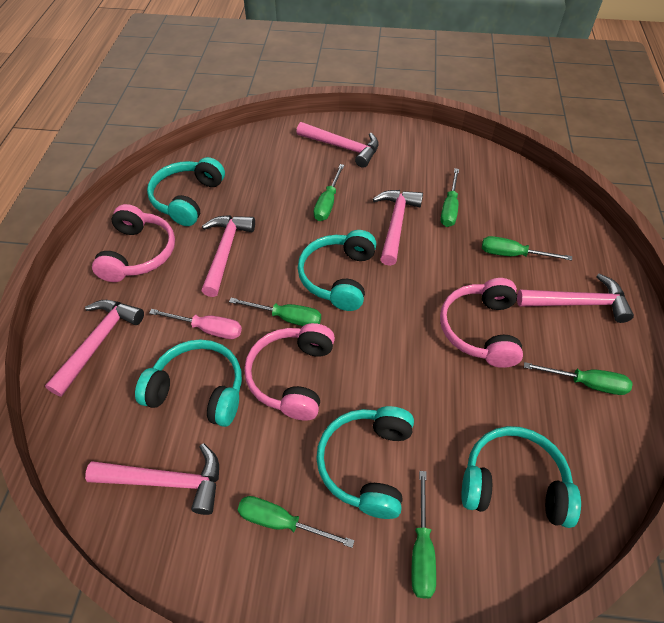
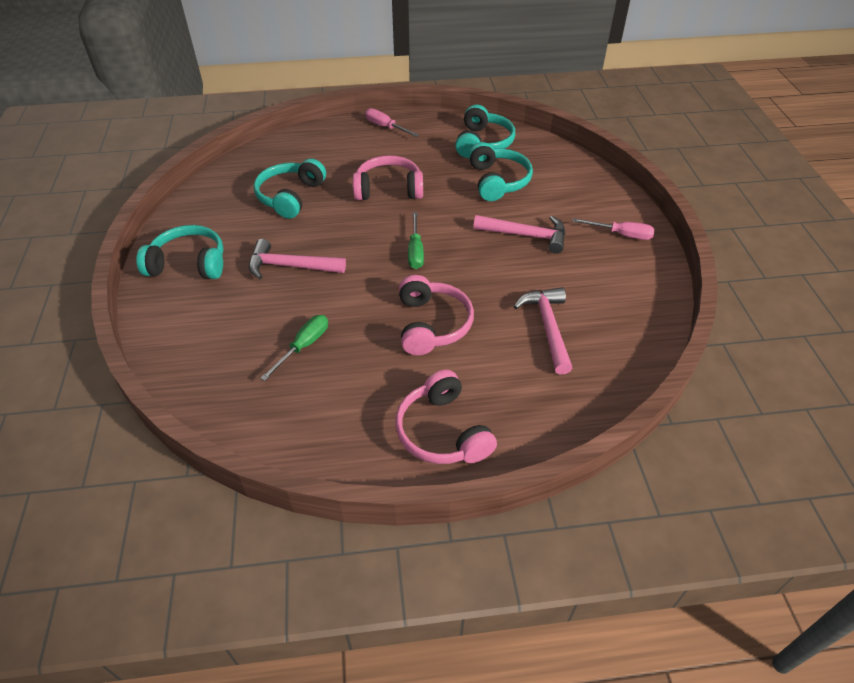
green screwdriver: [229,298,321,326] [238,496,355,548] [314,164,344,221] [411,471,436,598] [441,168,459,227] [482,236,572,261] [524,362,633,395] = 7 -> [260,315,328,381] [408,212,424,269] = 2
pink hammer: [45,300,144,396] [85,444,219,515] [202,215,255,297] [297,122,379,168] [373,190,423,266] [517,274,634,323] = 6 -> [249,239,346,279] [473,215,566,254] [514,287,573,375] = 3
pink screwdriver: [149,309,242,339] = 1 -> [365,108,419,137] [572,218,655,240] = 2
turquoise headphones: [135,339,242,427] [147,157,225,226] [298,230,377,311] [316,406,414,519] [461,426,581,528] = 5 -> [136,225,224,279] [254,158,326,219] [455,105,515,158] [469,142,533,201] = 4

